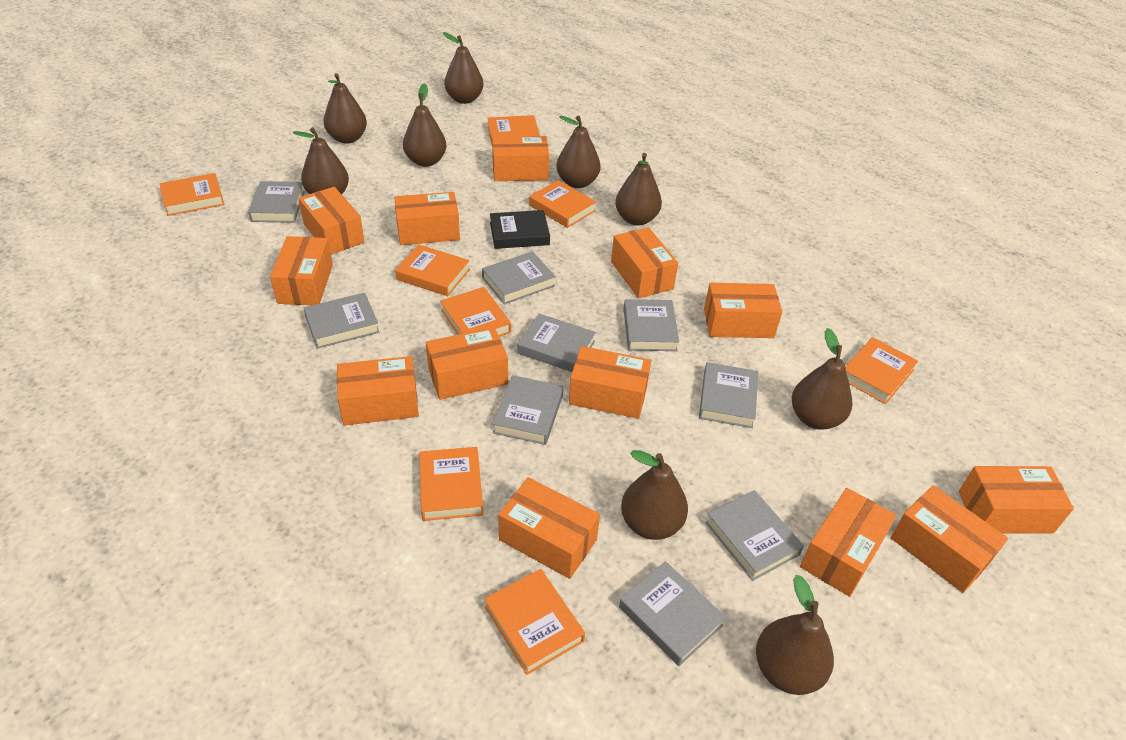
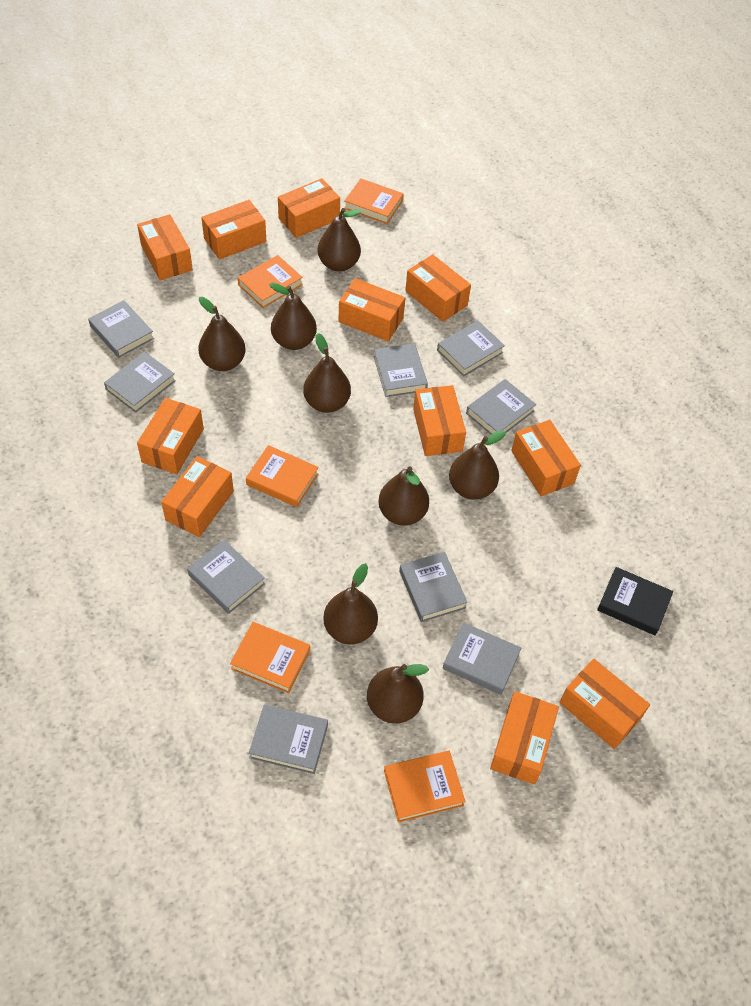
brown pear: [293,127,349,194] [323,73,367,144] [403,83,447,167] [443,32,484,104] [556,116,601,188] [615,153,662,226] [621,450,688,540] [756,575,834,695] [792,328,852,430] = 9 -> [198,297,246,371] [269,283,317,350] [303,333,351,413] [317,208,362,272] [323,563,378,644] [367,664,429,724] [378,466,429,525] [449,431,506,500] = 8
orange book: [159,173,224,216] [395,245,470,296] [419,447,483,521] [440,287,511,337] [484,569,585,675] [487,115,540,145] [529,180,596,228] [845,337,918,404] = 8 -> [230,622,310,693] [238,255,303,308] [246,445,319,507] [345,178,404,224] [384,751,465,823] = 5
orange box: [270,236,333,305] [298,187,365,254] [337,356,419,426] [394,192,460,245] [426,327,508,400] [492,136,549,181] [498,477,600,579] [569,346,651,419] [611,227,678,298] [704,283,782,338] [800,488,897,597] [890,485,1008,593] [959,466,1074,534] = 13 -> [137,214,193,281] [137,398,204,474] [161,456,234,537] [201,200,266,260] [278,178,340,238] [339,278,405,341] [405,254,471,322] [413,385,466,456] [490,691,559,784] [511,420,581,496] [559,659,650,749] = 11

